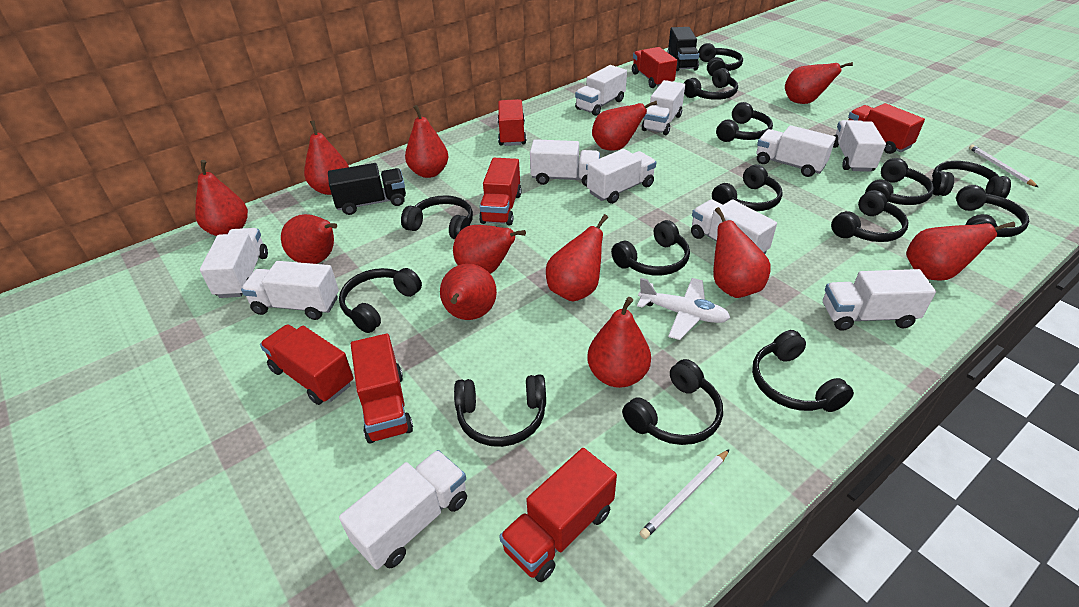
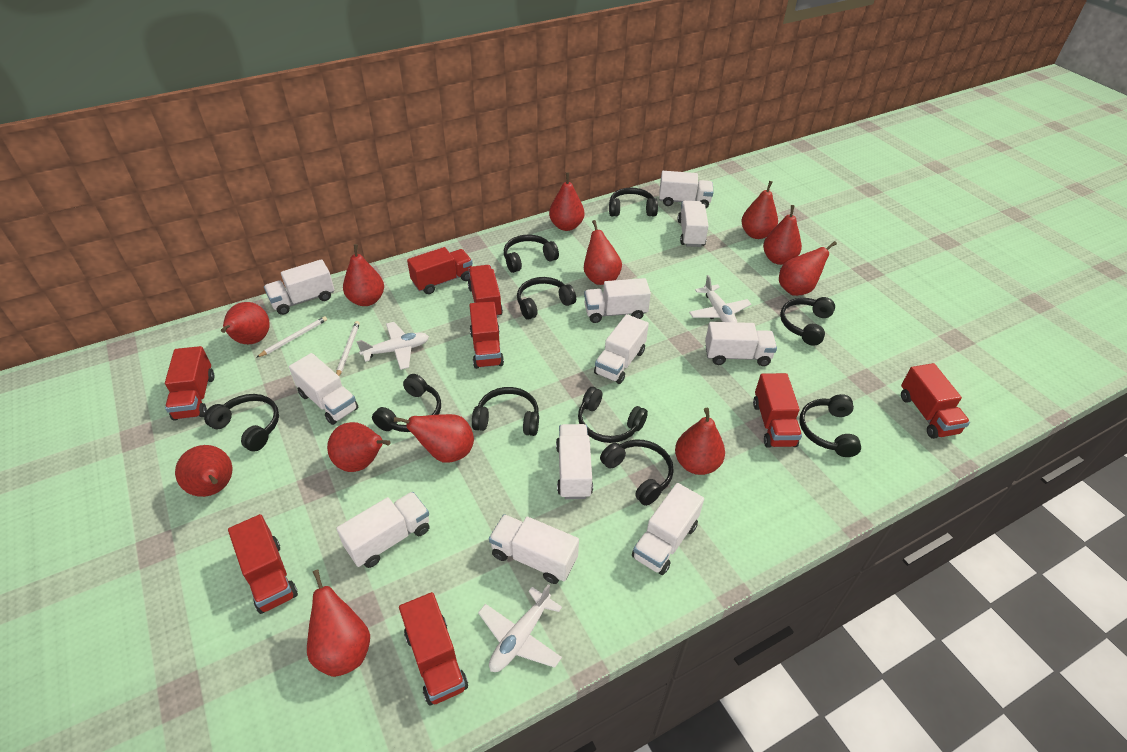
black headphones: [339,268,422,333] [401,195,473,239] [454,374,546,447] [611,220,690,276] [622,359,723,445] [684,68,738,100] [698,43,743,76] [712,165,783,211] [716,102,773,142] [752,330,854,412] [831,190,908,242] [865,158,934,205] [932,161,1011,198] [956,185,1029,237] = 14 -> [204,394,279,452] [372,374,441,432] [472,387,539,436] [504,235,559,273] [517,277,576,320] [578,387,648,443] [600,440,674,506] [609,188,658,217] [780,297,835,346] [799,394,861,457] = 10
black truck: [328,163,406,215] [667,27,699,71] = 2 -> none = 0
red truck: [260,324,354,405] [351,334,413,443] [479,158,522,226] [498,99,527,146] [499,448,617,582] [632,47,677,88] [848,103,925,154] = 7 -> [165,346,215,421] [228,514,298,614] [399,592,468,705] [407,247,473,294] [468,265,503,318] [469,301,504,369] [753,373,802,448] [901,363,970,439] = 8
white plane: [637,278,730,340] = 1 -> [356,322,429,370] [478,584,562,672] [689,275,751,322] = 3

